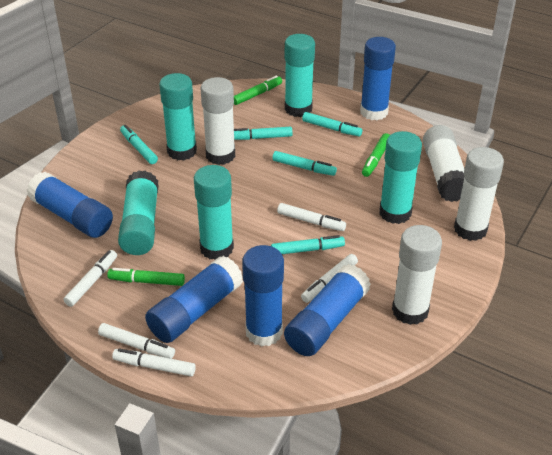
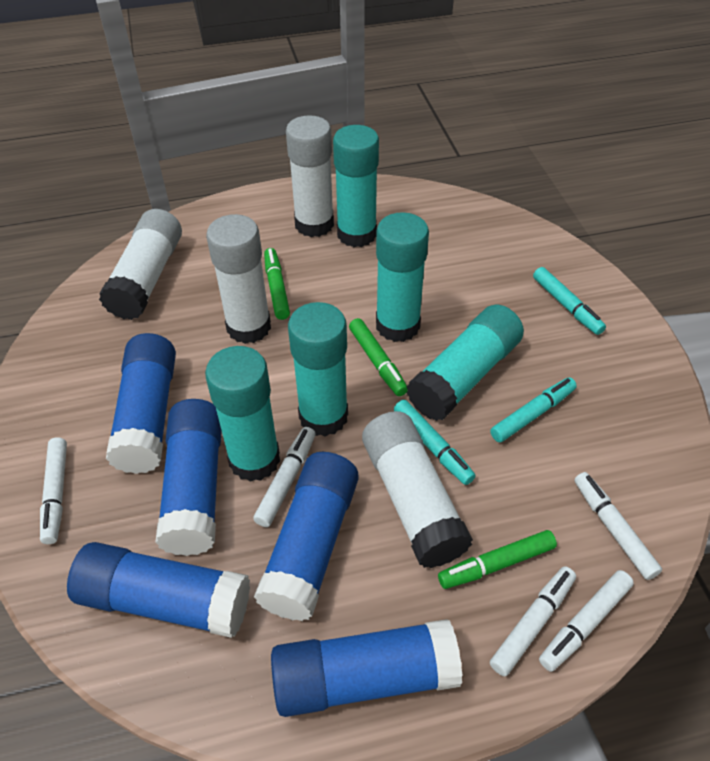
turquoise marker: [120,125,158,164] [234,127,293,140] [271,235,345,254] [272,151,337,176] [302,112,362,136] = 5 -> [394,400,476,485] [490,377,577,442] [533,267,606,335] = 3

